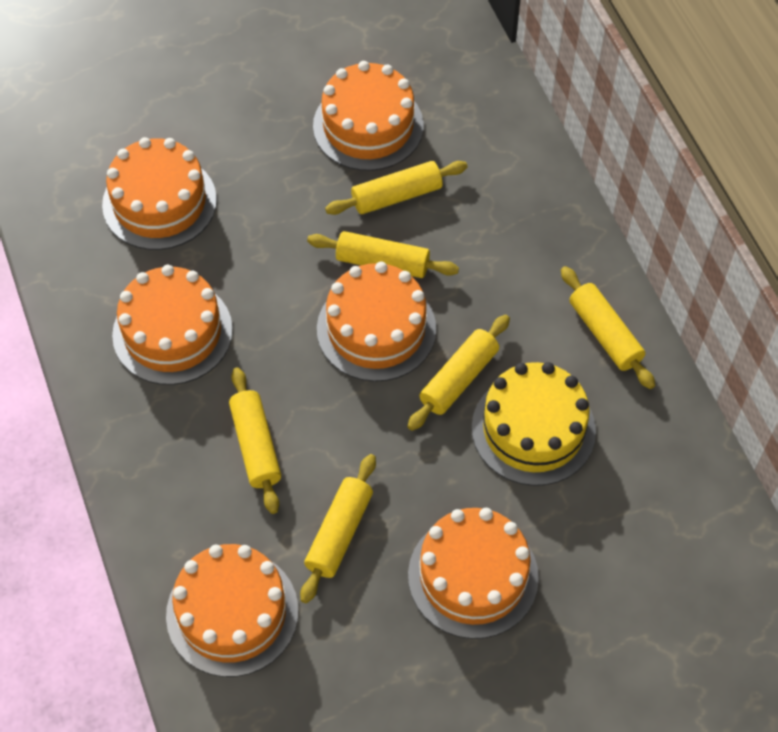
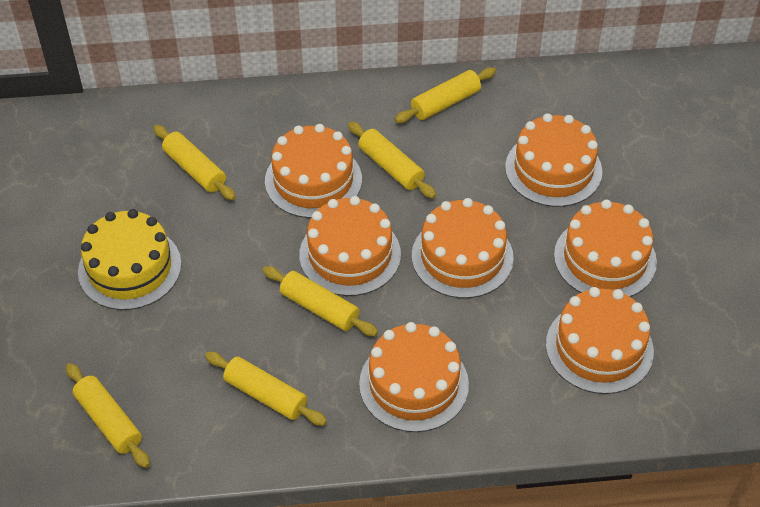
orange cake: [102,137,217,250] [112,265,233,385] [166,544,298,677] [313,61,424,171] [317,262,436,382] [408,508,539,639] = 6 -> [265,124,362,218] [299,196,401,296] [359,322,469,432] [412,198,514,298] [505,113,602,207] [546,287,654,394] [554,200,657,297] = 7

